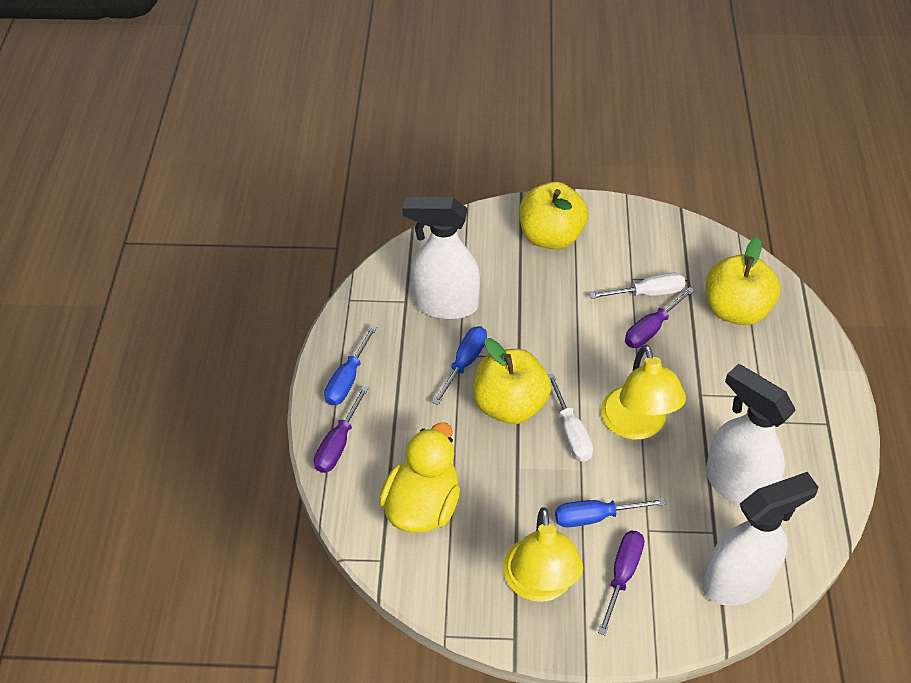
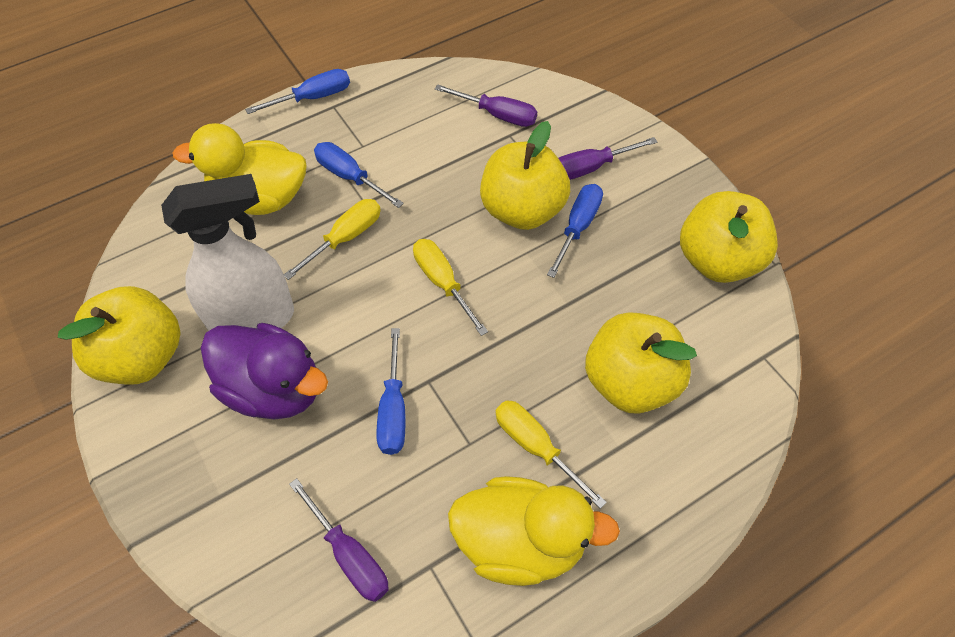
blue screwdriver: [324,325,377,405] [432,326,487,405] [555,498,666,527] = 3 -> [245,69,350,114] [314,142,404,208] [376,328,405,455] [547,184,603,278] = 4
purple duck: none = 0 -> [201,323,328,420] = 1
white screwdriver: [548,373,593,461] [590,273,685,299] = 2 -> none = 0
white spray bottle: [402,197,480,320] [702,472,819,606] [706,364,796,507] = 3 -> [161,174,294,331] = 1
yellow apple: [473,338,551,424] [519,182,589,249] [706,237,781,325] = 3 -> [58,286,181,385] [480,121,570,230] [585,312,697,414] [680,191,778,283] = 4
yellow duck: [379,422,460,533] = 1 -> [173,123,307,215] [448,476,620,586] = 2
yellow lamp: [503,507,583,602] [601,345,686,440] = 2 -> none = 0
yellow screwdriver: none = 0 -> [284,199,381,280] [413,239,488,336] [495,400,607,509] = 3

